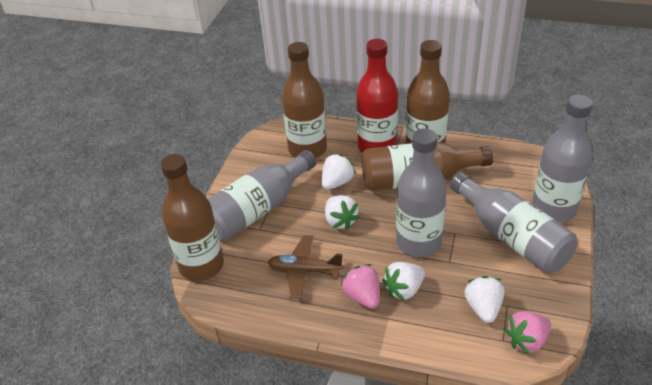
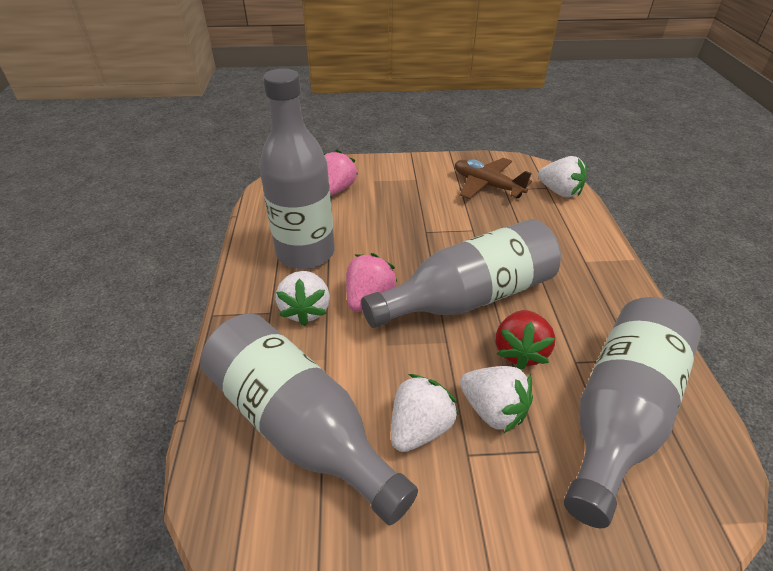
brown bottle: [161,154,224,281] [282,42,327,158] [361,142,493,191] [406,40,450,144] = 4 -> none = 0
red bottle: [356,39,398,153] = 1 -> none = 0
red strawberry: none = 0 -> [496,310,555,370] = 1

